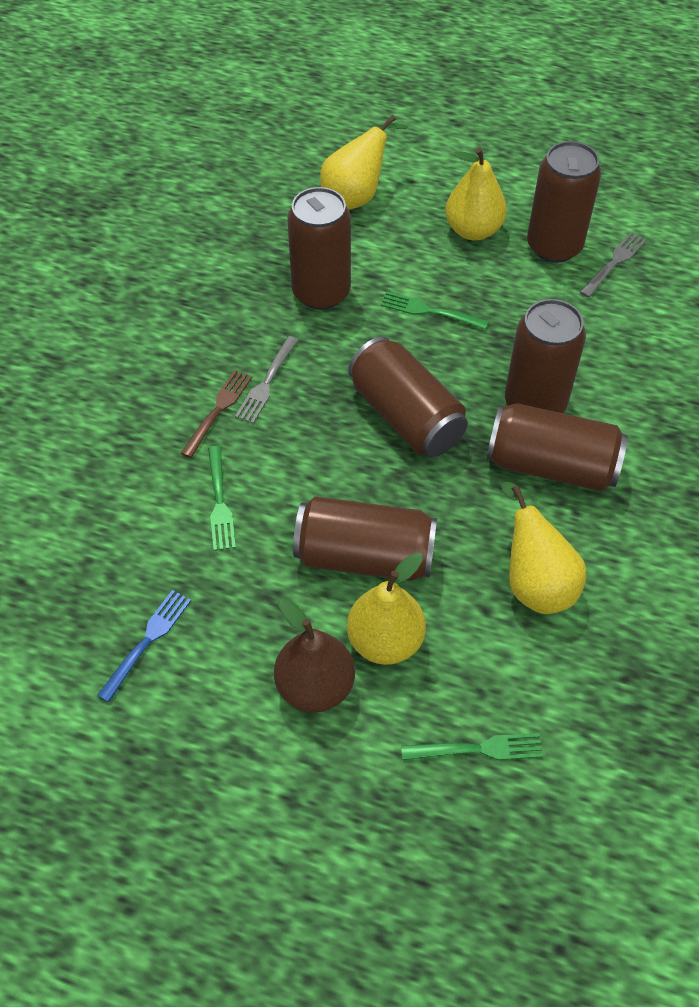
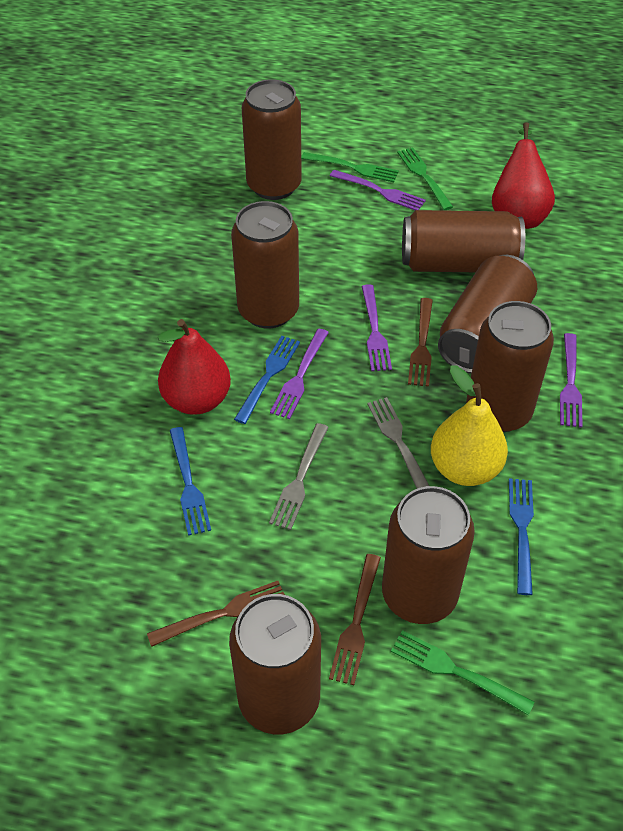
blue fork: [97,590,191,702] = 1 -> [170,427,211,536] [234,336,300,424] [509,478,534,595] = 3
brown can: [287,187,351,310] [293,496,437,581] [348,337,468,457] [487,403,628,491] [505,299,586,413] [527,141,601,263] = 6 -> [229,594,321,734] [231,201,299,329] [242,79,302,200] [382,486,475,624] [402,210,525,272] [438,255,537,374] [466,301,554,432] = 7
brown fork: [181,370,252,458] = 1 -> [147,581,285,647] [329,554,381,685] [408,298,433,387] = 3
brown pear: [274,599,355,713] = 1 -> none = 0
purple fork: none = 0 -> [270,329,329,419] [330,170,426,210] [362,284,392,371] [560,333,583,428] = 4
red pear: none = 0 -> [158,319,231,415] [492,122,555,229] = 2
yellow pear: [320,115,408,209] [347,552,426,665] [445,147,507,241] [501,482,586,614] = 4 -> [431,365,508,486] = 1

